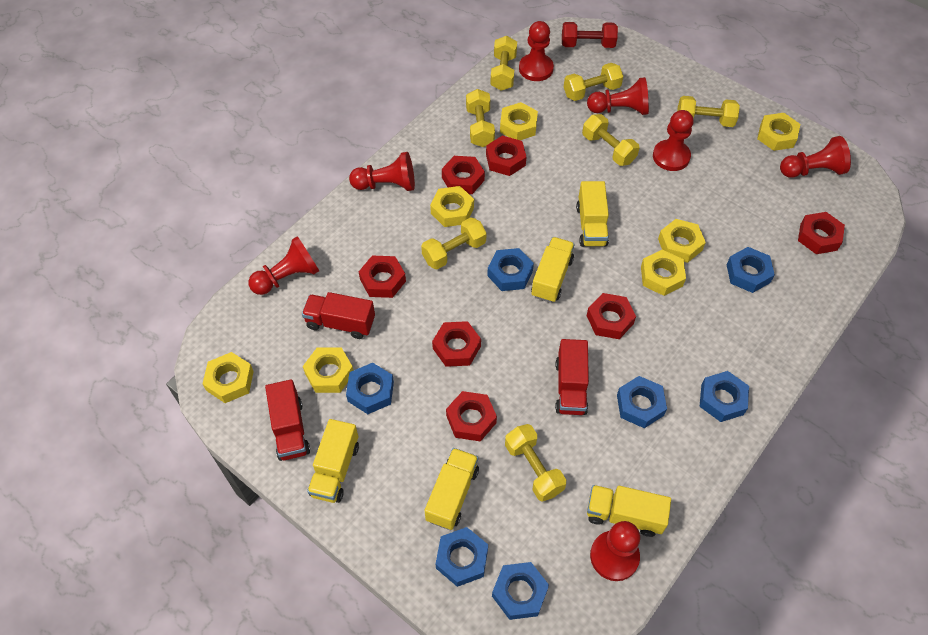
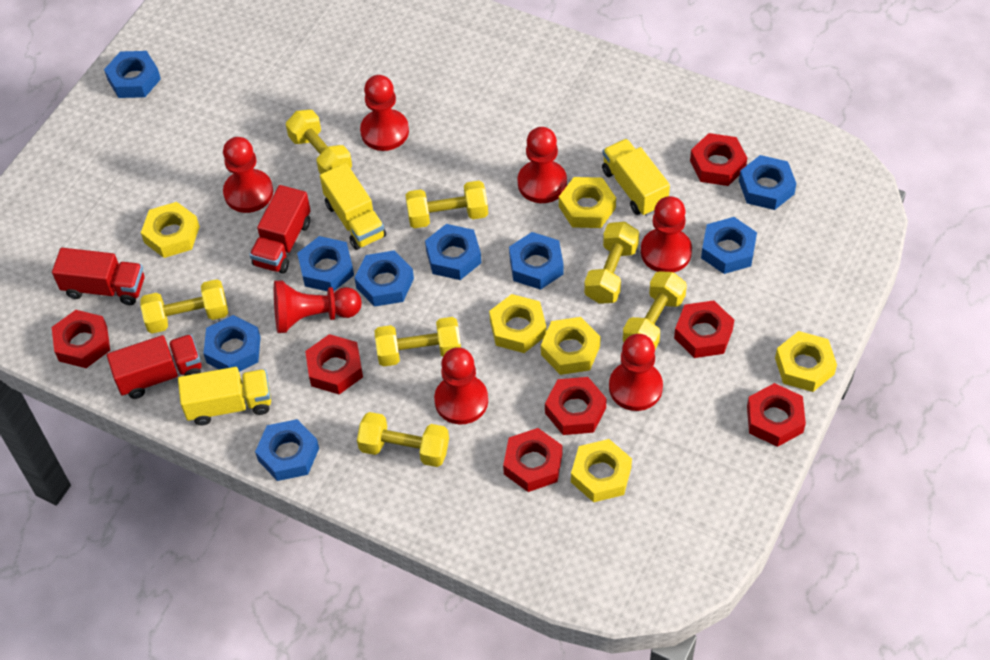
blue nut: [346,363,394,414] [436,527,488,587] [487,248,534,291] [492,562,549,620] [617,376,667,428] [700,371,749,422] [727,247,775,293] = 7 -> [104,51,161,98] [203,315,261,372] [255,419,319,481] [297,236,354,291] [355,250,414,307] [425,224,481,280] [509,232,564,290] [701,217,757,274] [739,155,796,210] = 9
red dumbbell: [562,22,618,48] = 1 -> none = 0
yellow nut: [202,352,254,403] [303,347,354,393] [430,186,474,227] [500,102,538,140] [641,250,686,296] [658,219,706,263] [757,113,800,151] = 7 -> [141,202,200,258] [489,294,546,353] [541,317,601,375] [559,177,616,228] [571,439,632,502] [775,331,837,392] = 6
yellow truck: [307,419,359,503] [425,448,479,530] [531,237,575,303] [576,181,609,247] [587,485,671,537] = 5 -> [178,367,271,425] [320,163,386,250] [602,139,670,216] = 3

